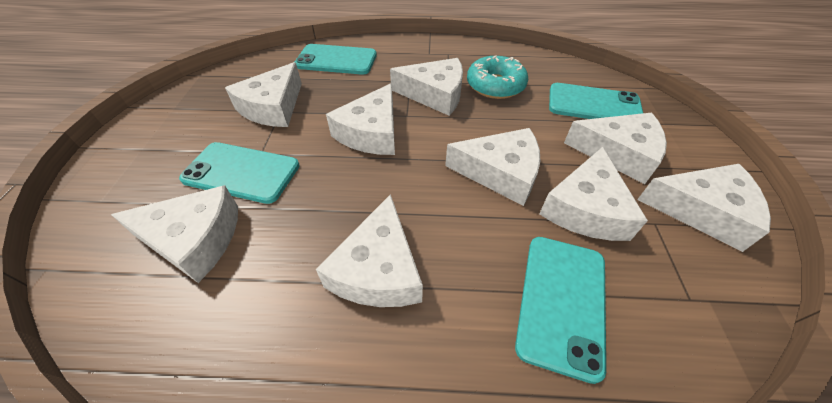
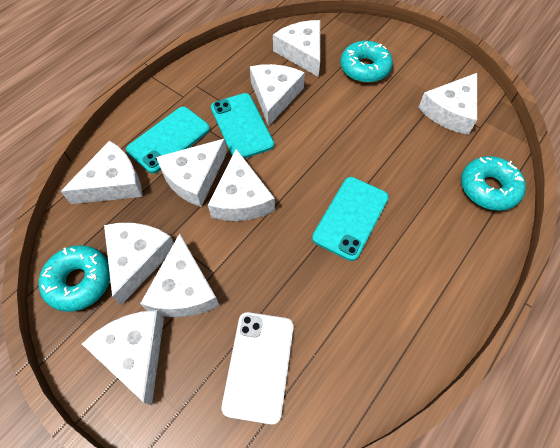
turquoise donut: [467,55,528,99] = 1 -> [39,245,110,312] [340,41,393,83] [461,156,526,211] = 3
turquoise phone: [179,142,299,204] [295,44,377,75] [515,237,606,384] [549,83,643,119] = 4 -> [126,107,210,174] [211,93,274,159] [312,177,389,261] = 3
white phone: none = 0 -> [222,312,294,425] = 1

